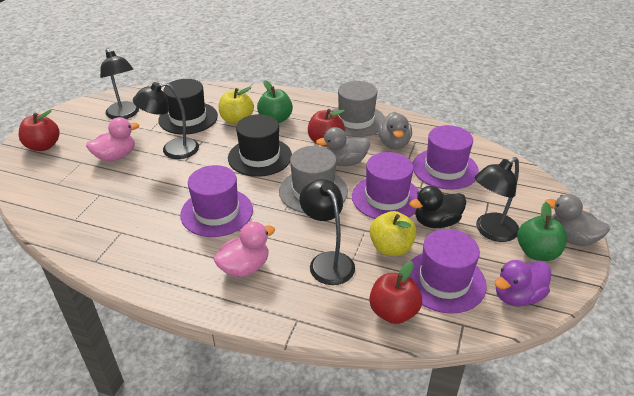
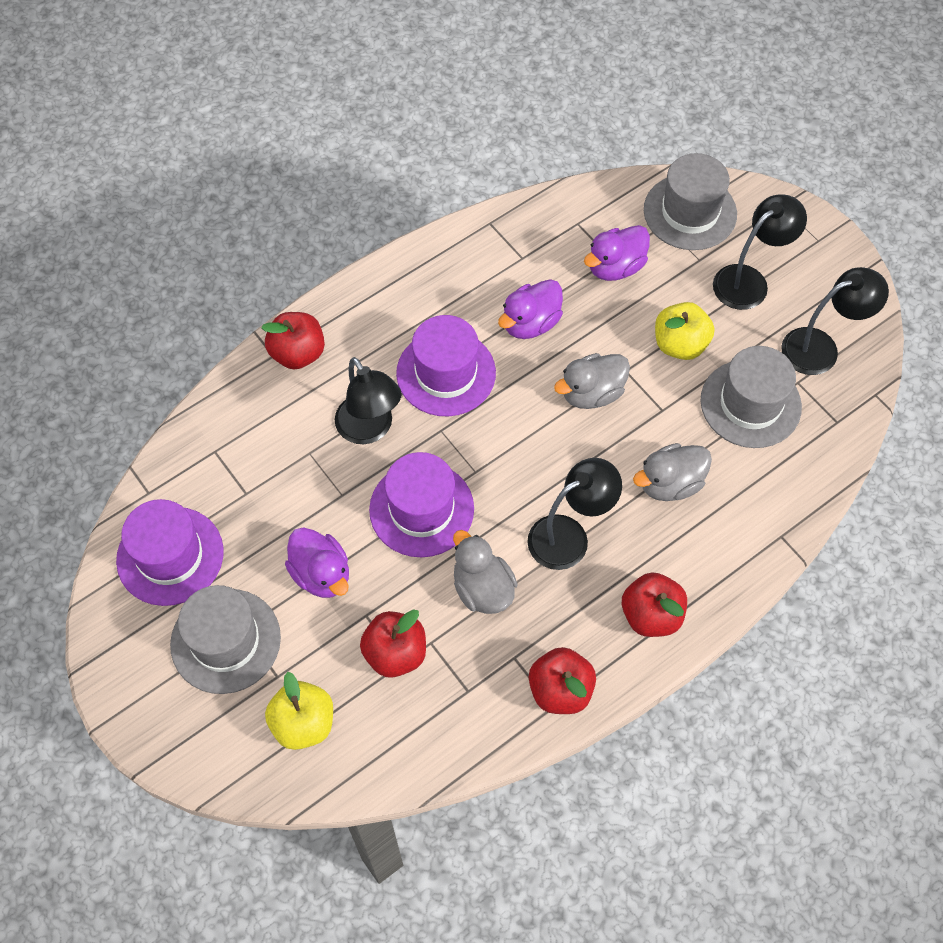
black duck: [409,186,466,228] = 1 -> none = 0
black hat: [158,79,218,134] [228,114,292,177] = 2 -> none = 0
green apple: [257,80,293,123] [517,202,567,261] = 2 -> none = 0
grey hat: [279,146,348,214] [332,81,385,137] = 2 -> [170,585,281,694] [644,153,737,250] [701,346,802,448] = 3
pink duck: [86,117,139,161] [213,222,275,277] = 2 -> none = 0
purple duck: [494,260,551,307] = 1 -> [285,527,349,598] [498,279,563,339] [584,225,650,281] = 3
purple hat: [180,165,253,237] [352,152,419,219] [409,229,487,314] [412,125,479,190] = 4 -> [116,499,224,606] [369,452,474,557] [396,315,496,416] = 3
red apple: [19,110,60,151] [308,109,345,147] [369,261,422,324] = 3 -> [261,312,325,370] [360,609,426,678] [529,647,596,714] [622,572,687,637] = 4

